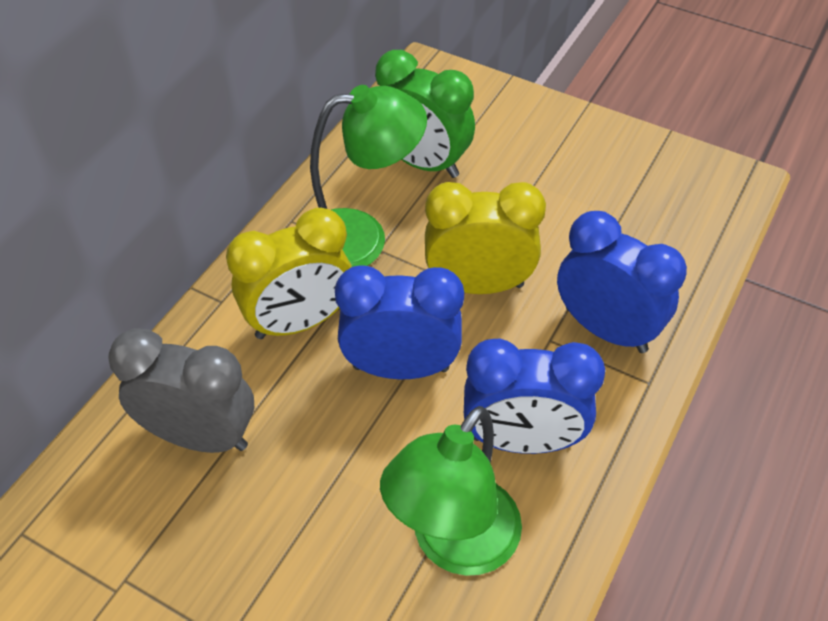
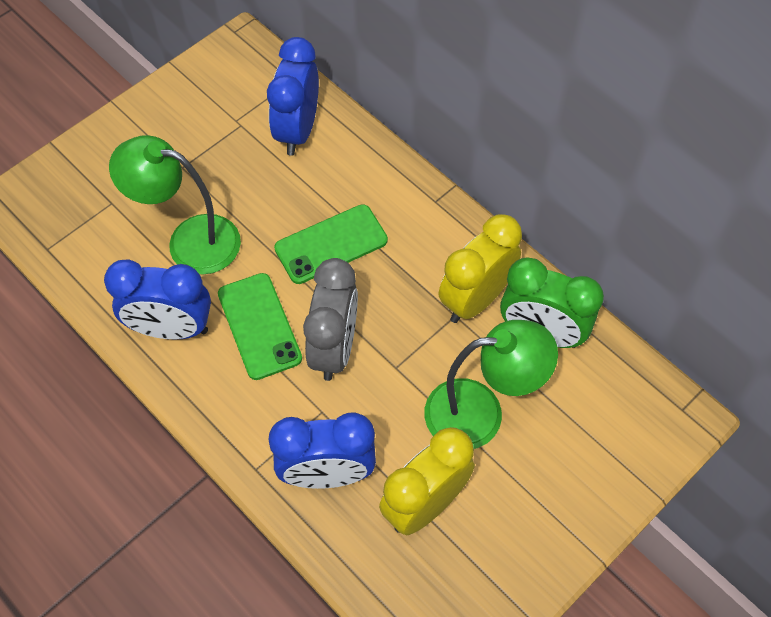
green phone: none = 0 -> [218,273,302,380] [274,204,388,284] = 2

